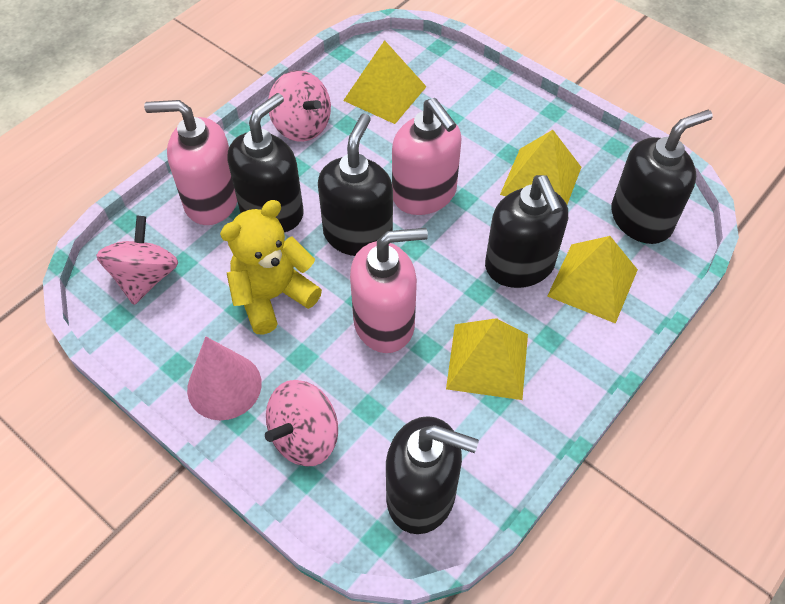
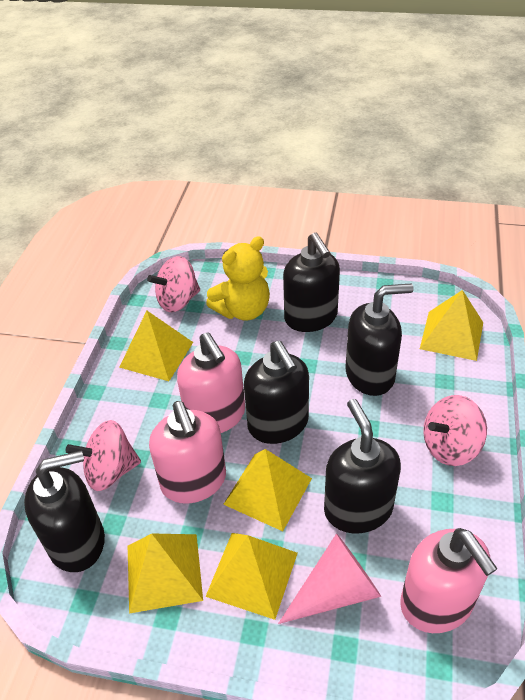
yellow pyramid: [343,40,427,124] [446,318,528,400] [500,130,581,204] [547,236,638,324] = 4 -> [119,311,193,381] [128,534,203,613] [206,533,298,620] [223,449,312,531] [420,290,483,361] = 5

